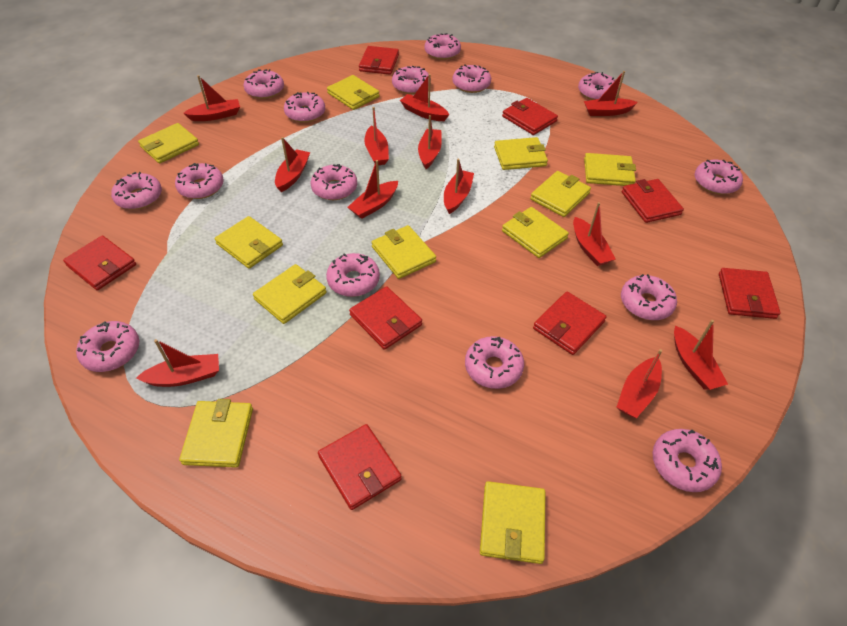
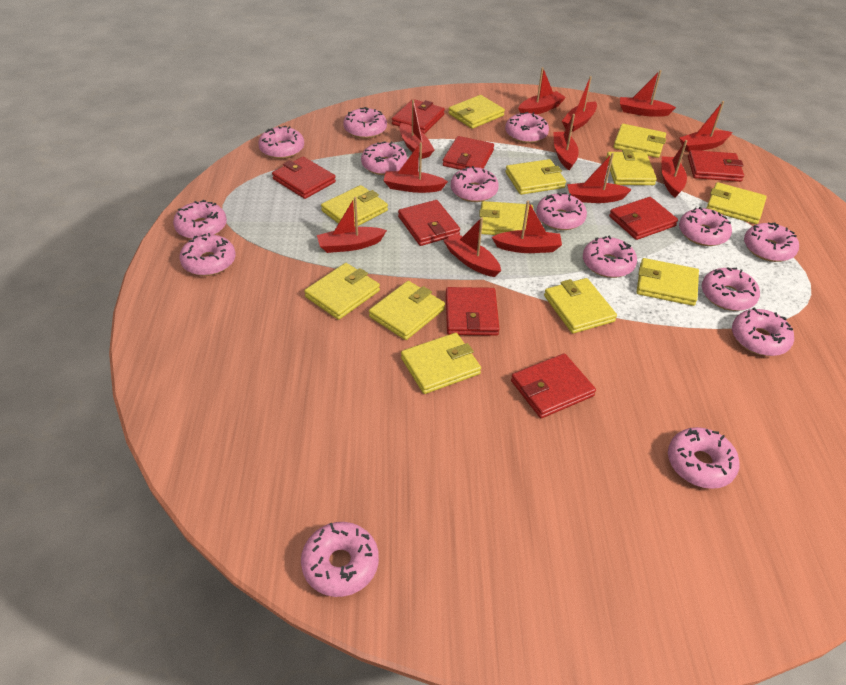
yellow wallet: [138,123,199,164] [179,399,253,468] [215,216,283,269] [253,264,327,324] [327,75,380,110] [372,225,436,279] [480,481,545,564] [494,137,548,170] [502,207,569,258] [530,171,591,217] [584,153,636,186] = 11 -> [304,263,380,320] [321,185,388,226] [369,281,445,340] [401,333,481,394] [448,95,505,129] [479,201,533,235] [506,159,566,195] [544,278,617,334] [606,150,657,185] [613,124,666,158] [637,258,699,306] [706,182,767,224] = 12

